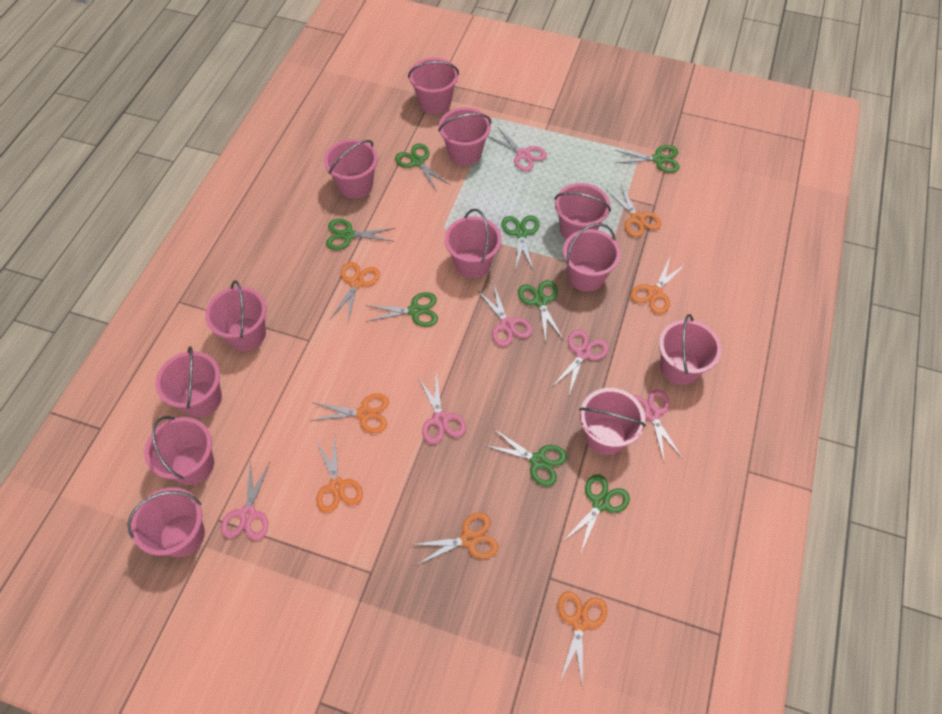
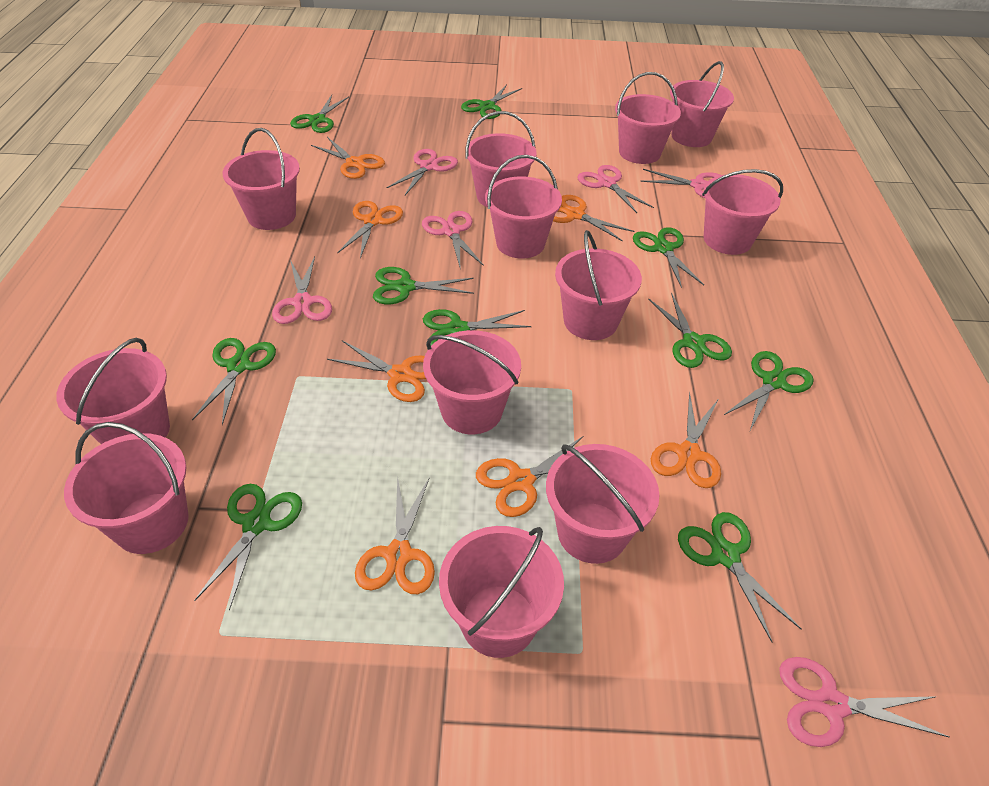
green scissors: [326,219,395,250] [365,292,438,327] [395,143,450,192] [486,429,567,487] [501,215,540,270] [518,280,563,343] [564,474,630,552] [615,145,680,173] = 8 -> [192,338,276,425] [194,484,302,611] [290,95,349,133] [373,267,474,304] [423,309,532,346] [461,84,522,119] [633,227,704,288] [648,292,732,368] [678,512,801,643] [724,351,814,431] = 10

